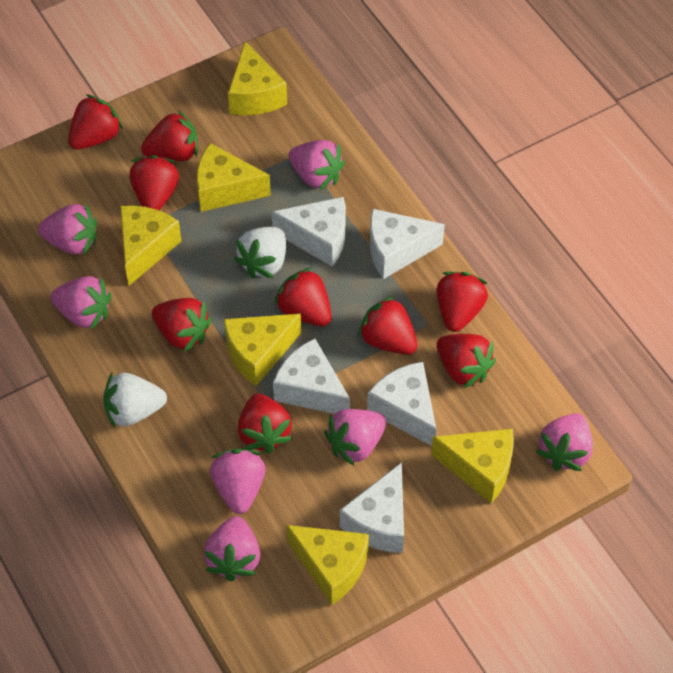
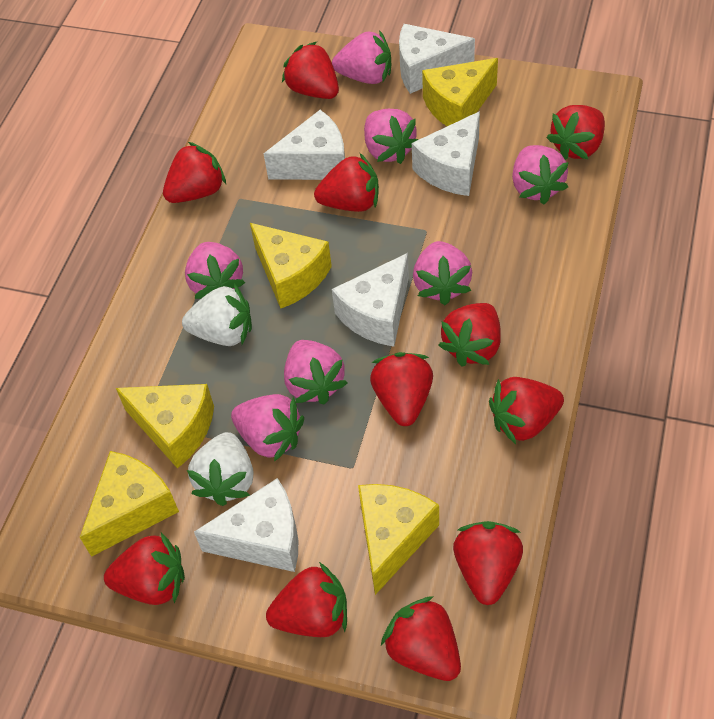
red strawberry: [68,94,123,150] [129,155,179,210] [141,110,198,161] [152,298,212,352] [238,393,292,454] [274,267,332,327] [358,296,417,355] [437,272,488,332] [437,334,496,388] = 9 -> [104,532,185,605] [163,142,226,203] [266,562,347,637] [282,42,339,99] [314,153,379,212] [370,352,433,426] [381,596,461,681] [438,303,501,367] [453,521,523,605] [489,377,564,444] [547,105,605,160] = 11
yellow cheese: [120,205,181,286] [197,143,271,212] [224,314,301,386] [228,41,287,116] [286,525,369,605] [431,429,514,504] = 6 -> [80,451,179,557] [116,384,214,469] [250,223,332,309] [358,484,439,595] [422,58,498,126] = 5

